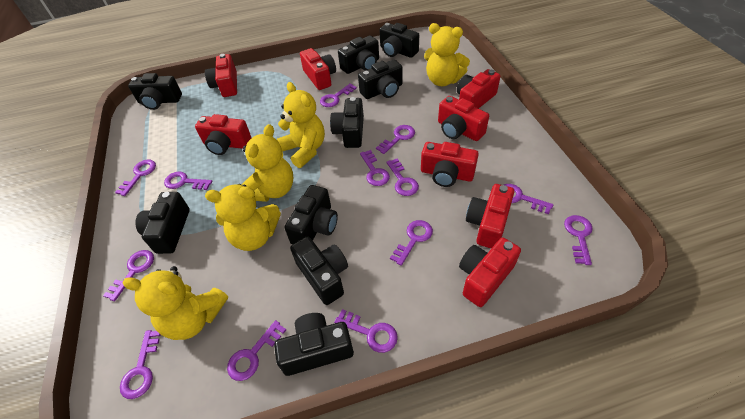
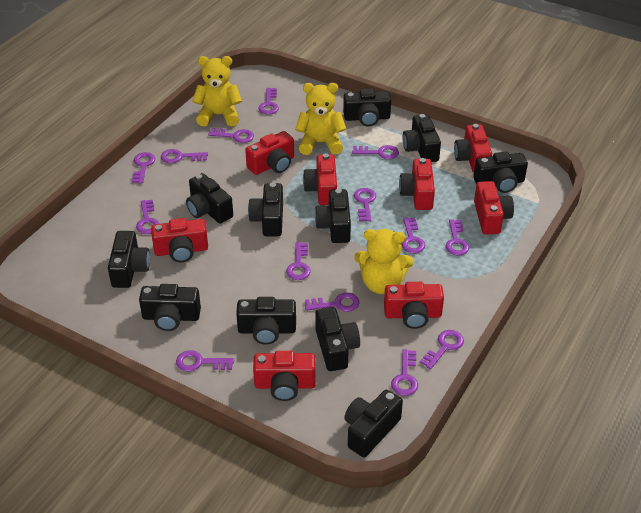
black camera: [128,73,182,110] [135,192,190,254] [274,313,354,376] [284,185,338,244] [290,236,348,305] [330,97,364,148] [338,36,379,74] [358,60,403,99] [380,23,419,58] = 9 -> [108,231,150,288] [139,284,201,331] [186,173,233,224] [236,297,296,345] [248,183,283,236] [315,189,351,243] [315,307,360,371] [343,88,391,126] [344,390,403,457] [403,114,441,162] [473,152,528,193] = 11
purple key: [103,250,154,301] [115,160,156,196] [120,330,161,399] [164,172,213,190] [227,320,286,381] [320,83,357,107] [334,309,398,353] [360,150,390,186] [376,125,415,154] [386,159,419,196] [390,220,433,266] [504,184,553,214] [564,215,593,265] = 13 -> [132,152,155,183] [136,200,159,234] [161,149,208,163] [176,350,234,371] [208,128,254,143] [258,88,279,115] [286,242,311,280] [305,293,360,312] [352,145,399,159] [354,188,376,222] [391,349,418,396] [401,218,425,253] [420,330,464,369] [446,219,469,256] = 14
yellow teddy bear: [123,266,228,340] [205,184,281,251] [241,124,293,202] [277,82,325,168] [424,23,470,86] = 5 -> [192,56,242,126] [295,83,346,155] [354,229,414,294] = 3

